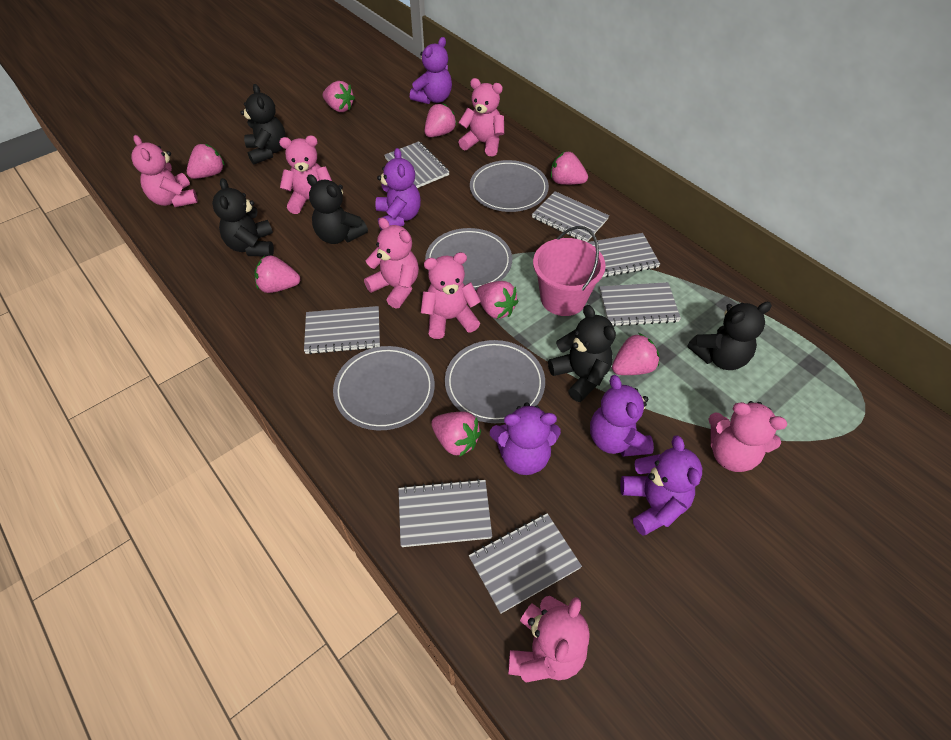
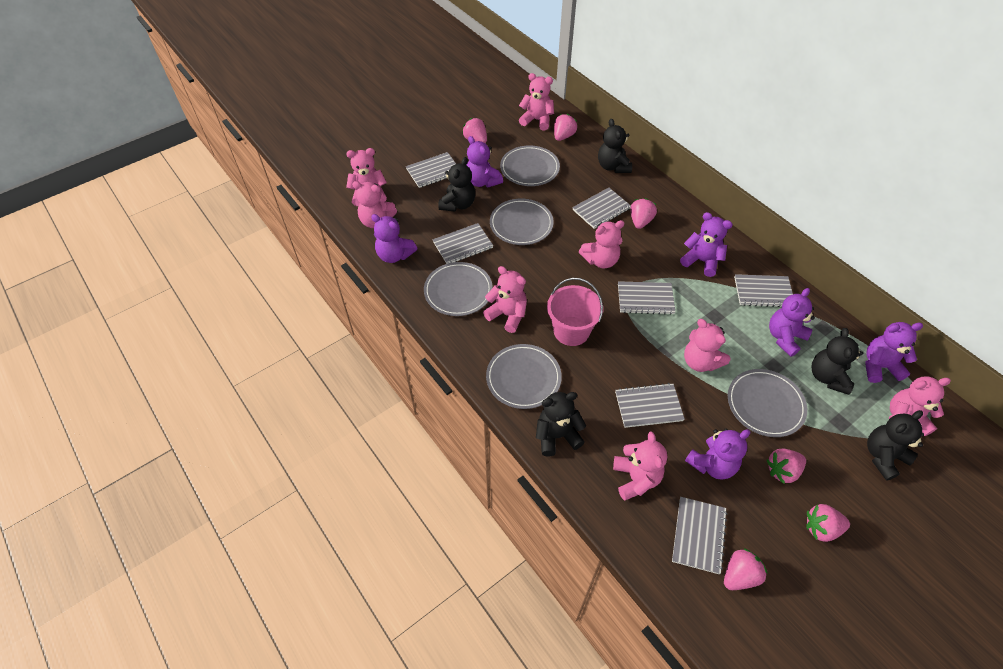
grey plate: [333,346,435,430] [425,228,512,290] [445,340,545,423] [470,160,549,212] = 4 -> [424,262,493,316] [486,344,562,409] [490,199,554,245] [500,145,560,186] [728,369,807,437] = 5
pink strawberry: [187,144,225,179] [255,256,300,293] [323,81,355,112] [424,103,457,137] [431,412,481,457] [477,281,518,319] [550,152,588,185] [612,333,659,375] = 8 -> [462,118,487,143] [554,114,577,141] [630,198,657,229] [724,548,768,590] [767,449,806,484] [806,504,850,542] = 6
pink teddy bear: [131,135,198,207] [279,135,332,214] [364,218,419,309] [421,252,481,339] [458,78,505,156] [508,596,590,683] [709,401,787,472] = 7 -> [346,148,387,206] [352,181,397,228] [483,266,527,333] [519,73,554,131] [579,220,624,269] [613,431,667,501] [684,319,730,372] [889,377,951,436] = 8
purple teddy bear: [375,148,421,231] [410,37,452,104] [490,402,561,475] [590,375,654,457] [620,435,702,536] = 5 -> [371,214,418,263] [467,136,503,188] [680,212,733,277] [685,428,750,479] [769,288,815,357] [865,322,923,383] = 6

